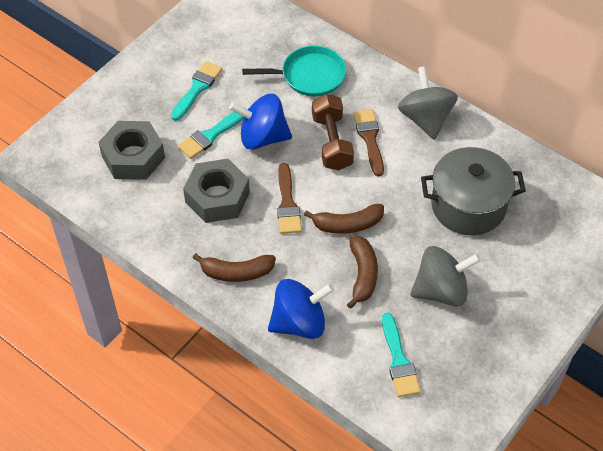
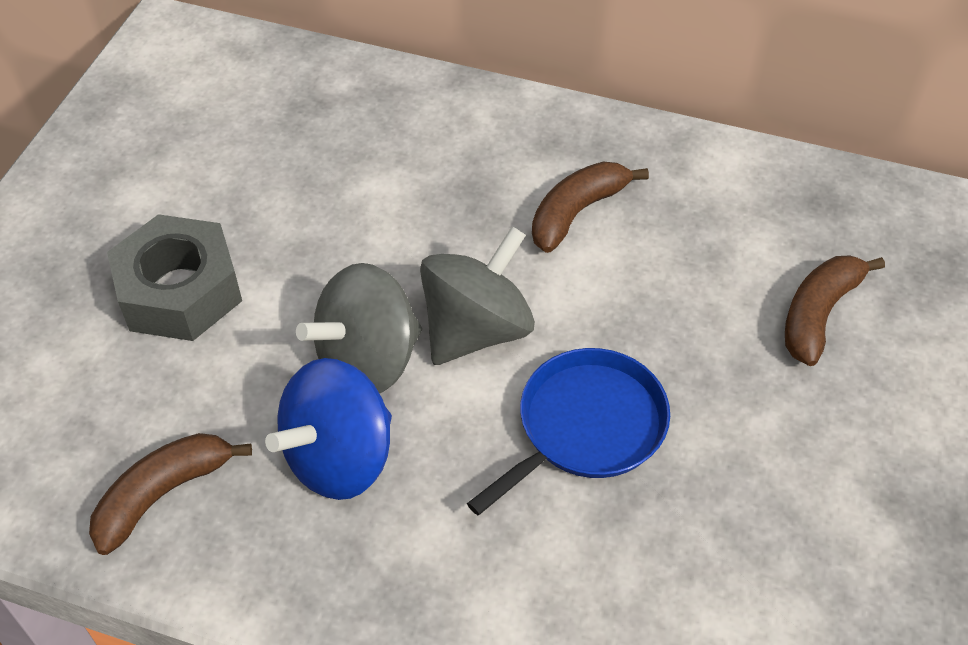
blue pan: none = 0 -> [467,348,670,515] = 1
blue spinning top: [229,94,292,150] [268,279,334,339] = 2 -> [265,358,392,500] = 1
brown brush: [277,163,302,234] [353,109,384,176] = 2 -> none = 0
brown dumbbell: [312,94,354,171] = 1 -> none = 0
grey nut: [98,121,165,180] [183,159,250,223] = 2 -> [107,214,242,341] = 1
grey pot: [421,147,526,235] = 1 -> none = 0
turquoise brush: [171,61,222,121] [178,108,246,159] [382,313,421,397] = 3 -> none = 0
turquoise pan: [242,46,347,96] = 1 -> none = 0

